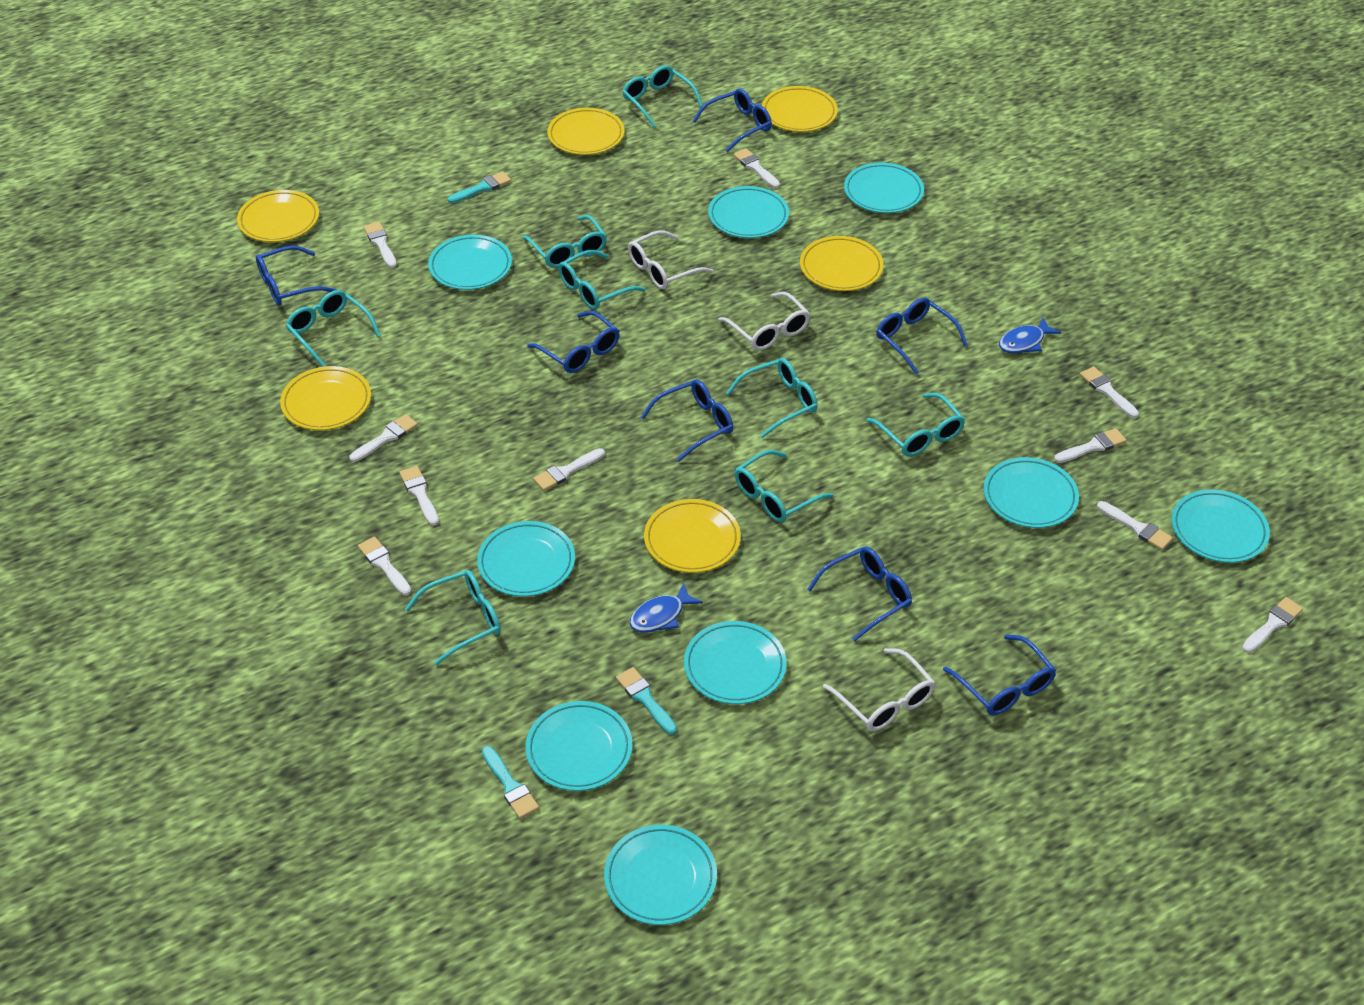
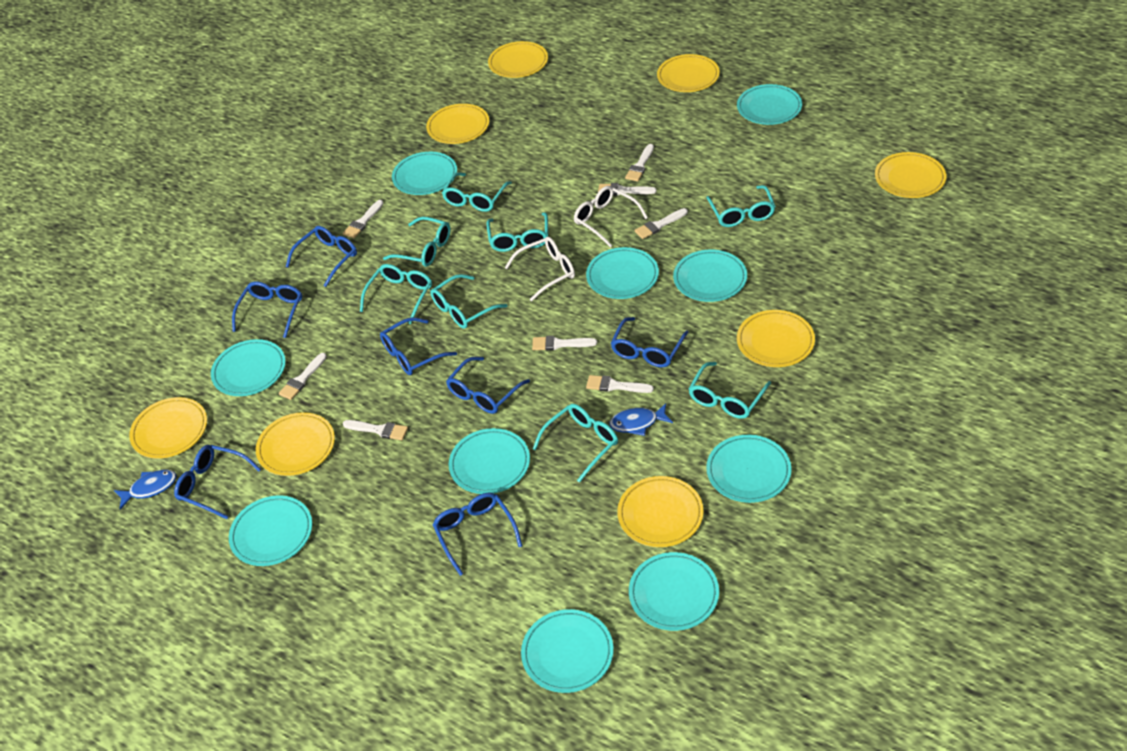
turquoise brush: [448,171,511,203] [482,746,539,819] [616,667,677,735] = 3 -> none = 0
turquoise plate: [428,235,512,290] [477,521,575,597] [525,701,632,791] [604,825,717,925] [684,621,787,704] [708,186,789,238] [844,163,924,213] [983,457,1079,528] [1171,489,1270,563] = 9 -> [211,339,286,396] [229,495,312,566] [392,152,457,195] [449,428,530,494] [521,609,613,693] [586,247,659,299] [629,552,719,631] [673,250,747,302] [706,435,792,503] [737,84,802,125] = 10
white brush: [349,414,418,462] [358,536,411,595] [364,222,397,268] [399,466,439,526] [533,448,605,491] [733,148,780,188] [1054,428,1127,463] [1080,366,1139,418] [1097,501,1173,550] [1242,597,1303,653] = 10 -> [279,353,327,400] [343,200,384,238] [343,420,408,440] [532,336,597,351] [586,375,654,393] [598,183,657,196] [625,144,654,181] [634,208,688,239] = 8
white glasses: [628,230,714,289] [718,292,810,350] [823,648,935,731] = 3 -> [505,237,575,301] [574,186,648,248] = 2
yellow plate: [237,190,319,242] [280,366,371,430] [547,108,625,155] [644,499,741,573] [762,86,838,132] [800,236,883,291] = 6 -> [129,397,207,459] [256,412,335,476] [426,104,489,144] [488,41,548,78] [617,476,704,547] [657,54,720,92] [737,310,815,367] [875,152,947,198] = 8

